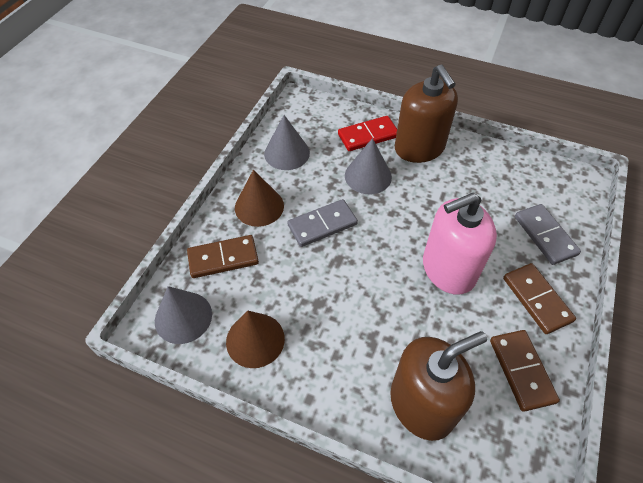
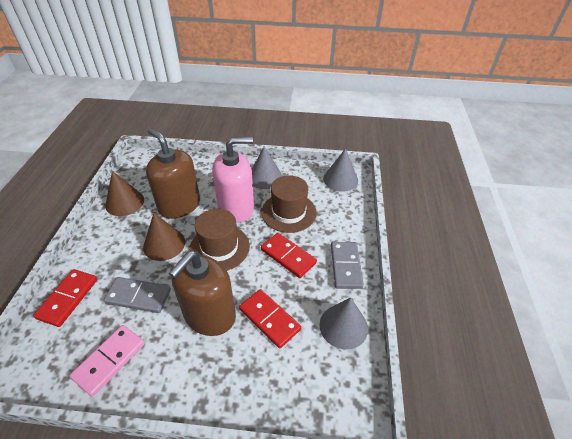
brown domino: [187,235,259,278] [490,330,560,412] [503,263,576,334] = 3 -> none = 0
brown hat: none = 0 -> [189,209,250,271] [261,175,317,233] = 2
pink domino: none = 0 -> [69,325,145,397] = 1
red domino: [338,116,397,151] = 1 -> [33,269,98,327] [239,289,301,348] [261,233,317,278] = 3

